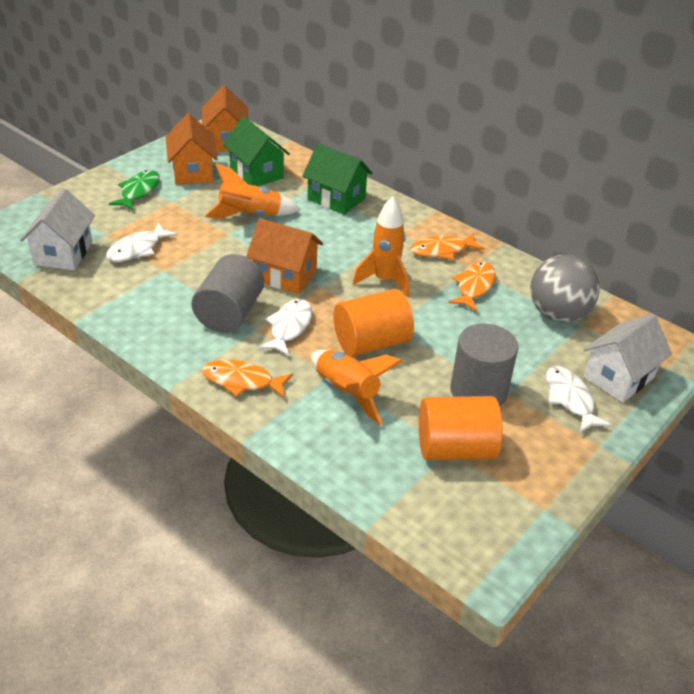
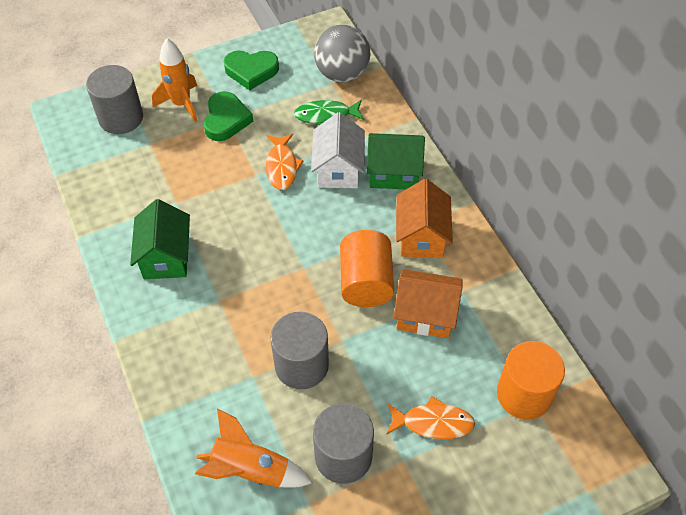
green heart: none = 0 -> [204,91,253,141] [224,50,279,90] = 2
grey cylinder: [191,254,264,333] [450,323,518,406] = 2 -> [86,65,143,134] [271,312,329,389] [313,403,374,484] = 3
orange fish: [202,360,293,398] [410,233,485,260] [448,262,496,311] = 3 -> [266,134,303,190] [386,396,475,439] = 2
orange house: [166,114,218,185] [202,86,248,152] [246,218,323,294] = 3 -> [393,269,462,338] [396,179,453,258] = 2
orange rocket: [205,163,300,219] [311,350,402,425] [353,196,409,297] = 3 -> [152,38,197,122] [195,409,313,488] = 2
white fish: [106,222,177,262] [259,299,312,356] [546,366,611,433] = 3 -> none = 0
white house: [20,188,95,270] [583,314,672,403] = 2 -> [311,112,365,188] = 1

